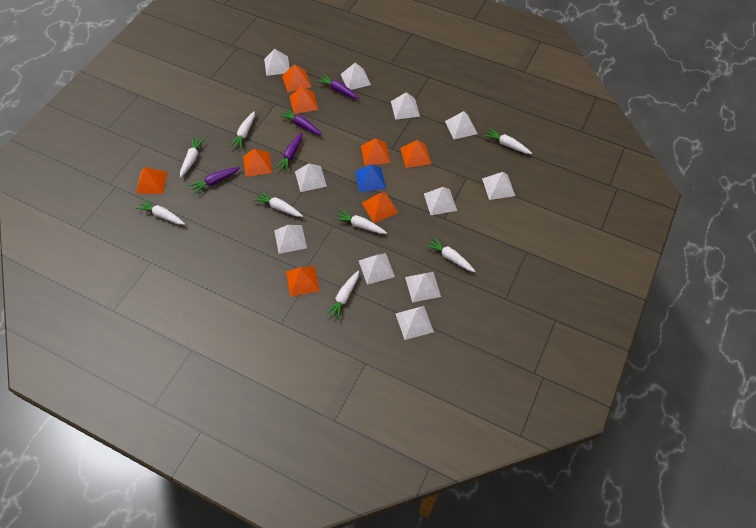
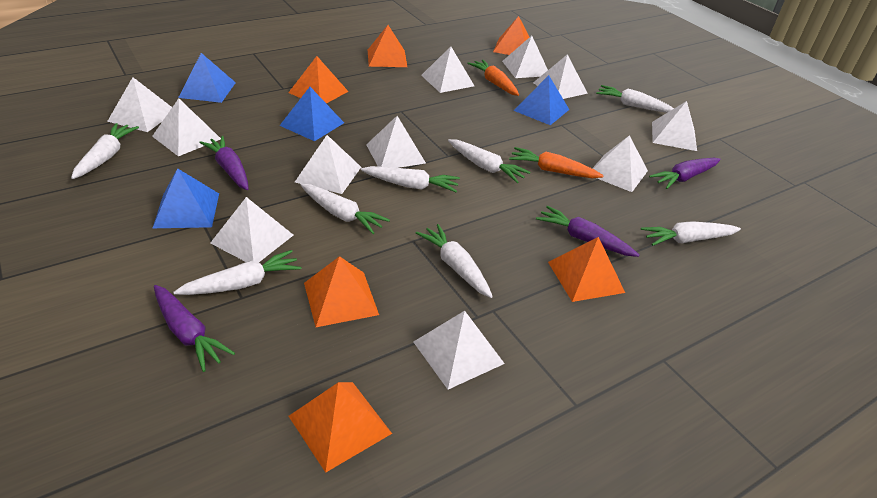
blue pyramid: [355,164,386,192] = 1 -> [153,168,219,228] [178,53,236,103] [280,87,344,141] [514,75,569,125] = 4
orange carrot: none = 0 -> [467,60,519,96] [509,147,604,178] = 2
orange pyramid: [136,167,168,194] [243,149,272,177] [282,64,311,92] [286,266,320,297] [289,86,318,114] [361,138,391,166] [362,193,398,223] [400,140,431,168] = 8 -> [288,56,349,104] [289,382,392,473] [304,256,379,327] [368,25,407,67] [493,16,529,55] [548,237,625,302] = 6

